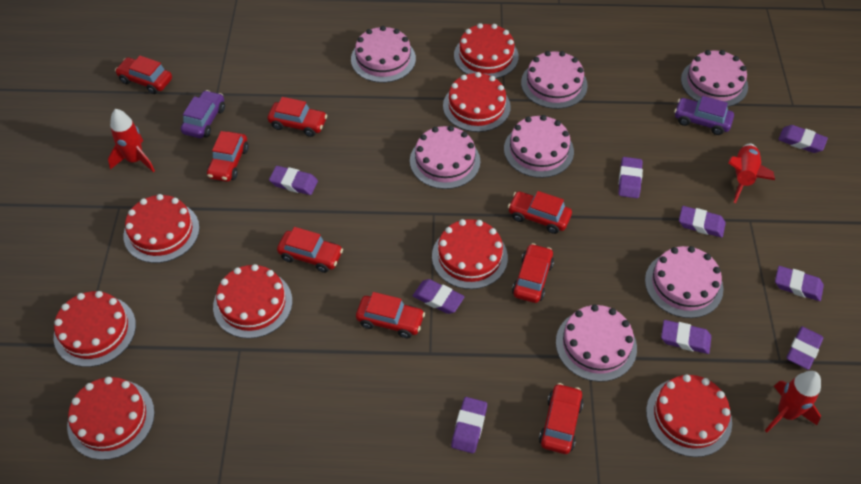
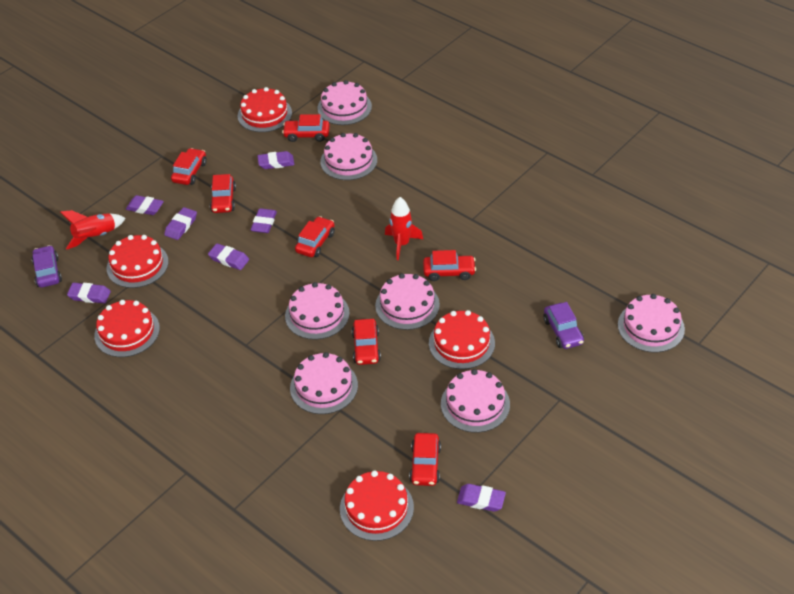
purple eraser: [269,166,318,195] [413,279,464,314] [451,397,487,453] [618,157,643,198] [661,320,711,354] [679,206,726,238] [775,266,824,301] [778,125,828,153] [787,326,823,370] = 9 -> [67,283,111,303] [126,195,164,215] [164,207,197,240] [208,243,249,270] [251,208,277,233] [257,151,294,169] [457,484,506,512] = 7
red cake: [54,291,136,367] [67,377,155,460] [123,194,200,263] [213,264,292,339] [432,219,508,289] [443,72,511,132] [454,23,519,78] [646,375,732,457] = 8 -> [94,300,160,357] [107,235,169,288] [238,87,292,132] [340,470,414,541] [429,310,495,369] = 5
red car: [115,56,172,94] [207,131,249,182] [268,97,327,137] [277,227,343,273] [356,292,425,338] [508,191,572,234] [512,243,554,303] [539,383,584,454] = 8 -> [171,148,207,185] [210,174,236,213] [282,114,330,142] [295,216,335,257] [352,319,381,365] [409,433,441,486] [423,250,476,281] = 7
red rocket: [108,109,155,173] [728,143,775,203] [765,371,821,432] = 3 -> [60,210,125,250] [385,197,423,260] = 2

